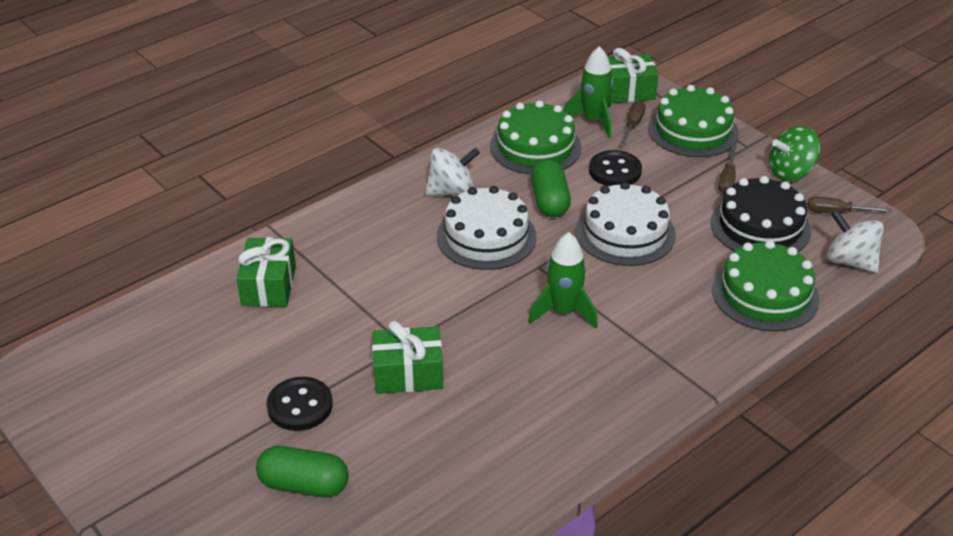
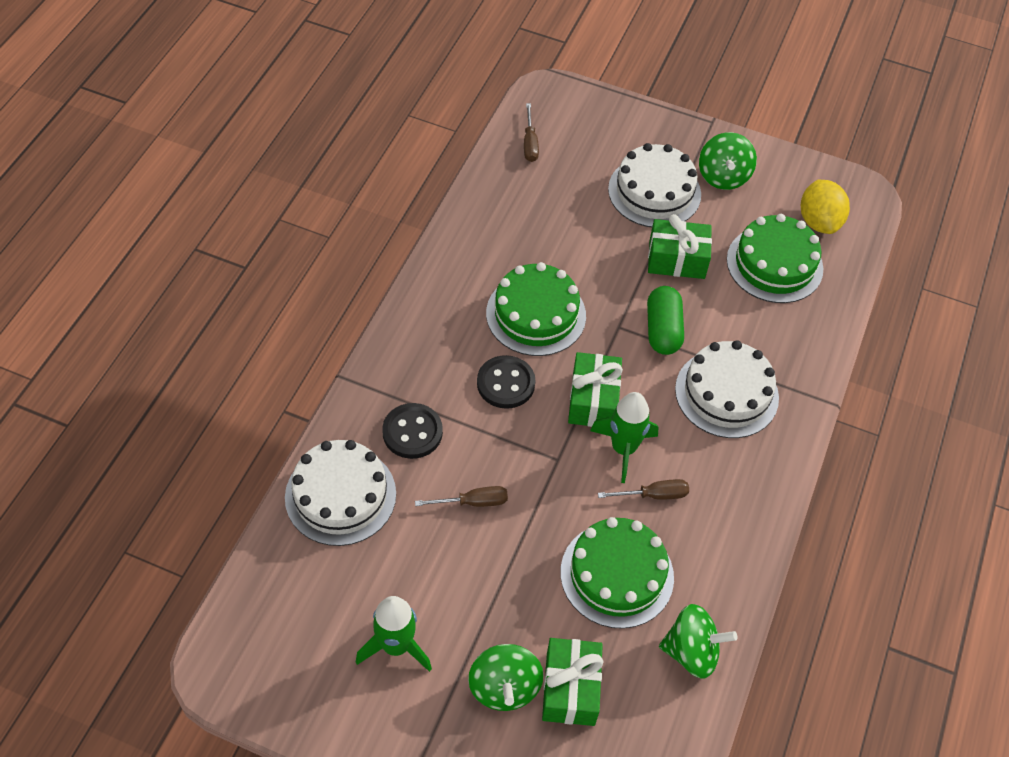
black cake: [710,176,811,252] = 1 -> none = 0
green capsule: [256,446,349,498] [531,159,571,218] = 2 -> [647,286,684,355] = 1
green spinning top: [769,126,821,181] = 1 -> [468,644,544,711] [659,604,737,679] [699,132,757,190] = 3
white cake: [437,186,537,270] [576,182,676,266] = 2 -> [285,440,396,546] [608,143,701,227] [675,340,779,438] = 3
white spinning top: [425,148,480,195] [827,210,884,273] = 2 -> none = 0
yellow lemon: none = 0 -> [801,180,850,234] = 1

